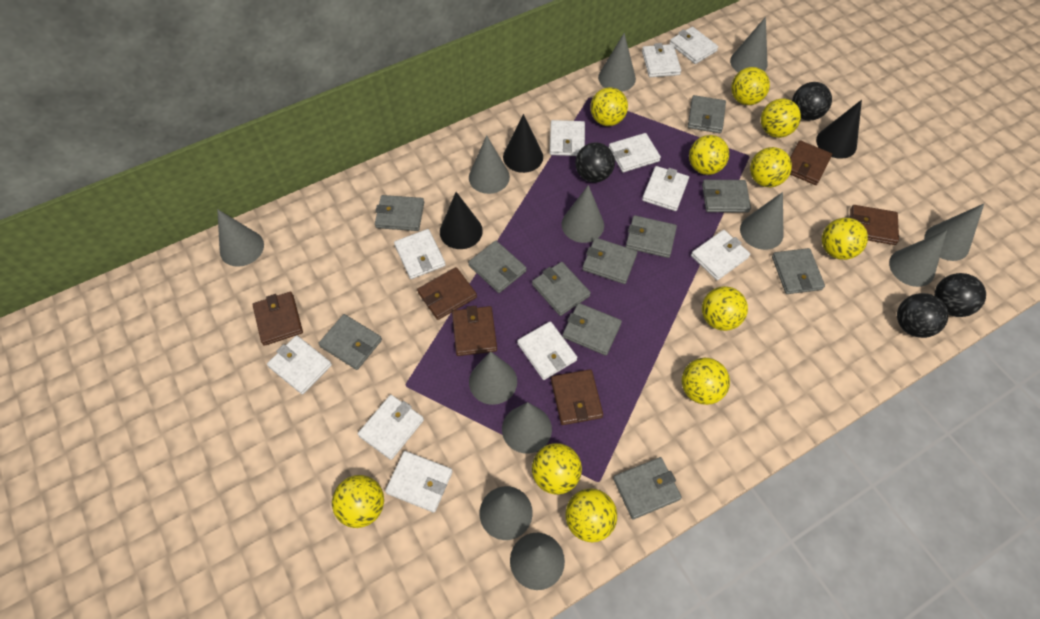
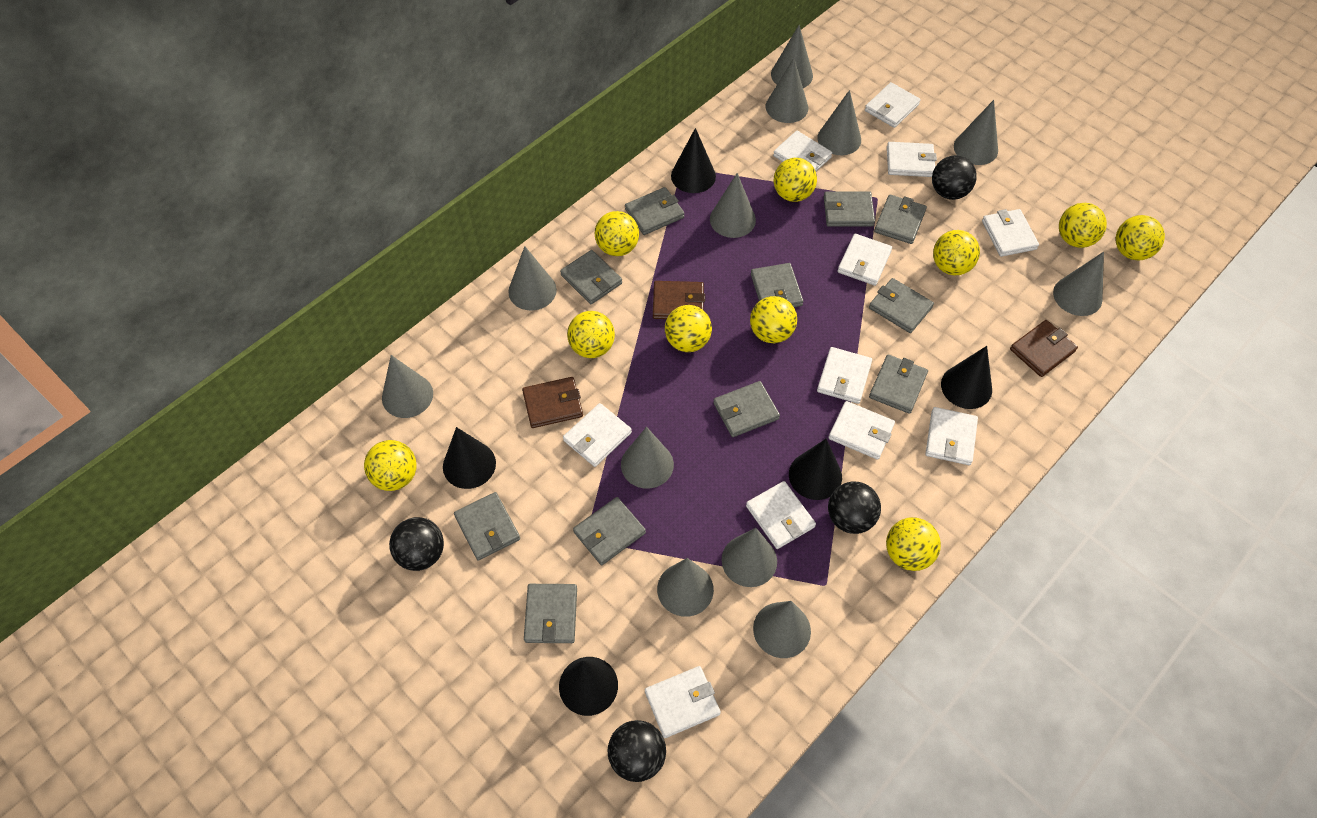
black cone: [440,192,483,249] [503,114,543,173] [816,100,862,159] = 3 -> [443,427,496,489] [559,657,618,716] [671,128,716,193] [789,439,842,500] [941,346,992,409] = 5
brown wallet: [253,292,303,346] [417,267,477,320] [452,306,497,356] [551,369,603,425] [790,140,832,185] [850,205,899,245] = 6 -> [522,377,583,428] [653,281,705,319] [1010,320,1078,377] = 3
yellow ball: [332,475,384,528] [532,443,582,495] [566,489,617,542] [591,87,628,126] [682,358,730,405] [689,135,729,175] [702,286,748,331] [731,67,770,105] [750,147,792,187] [761,98,801,138] [822,218,868,260] = 11 -> [364,440,417,491] [567,311,615,358] [595,211,639,256] [665,305,712,352] [750,296,797,343] [774,158,817,202] [886,517,941,571] [933,230,980,275] [1059,203,1107,248] [1116,215,1165,260] = 10

